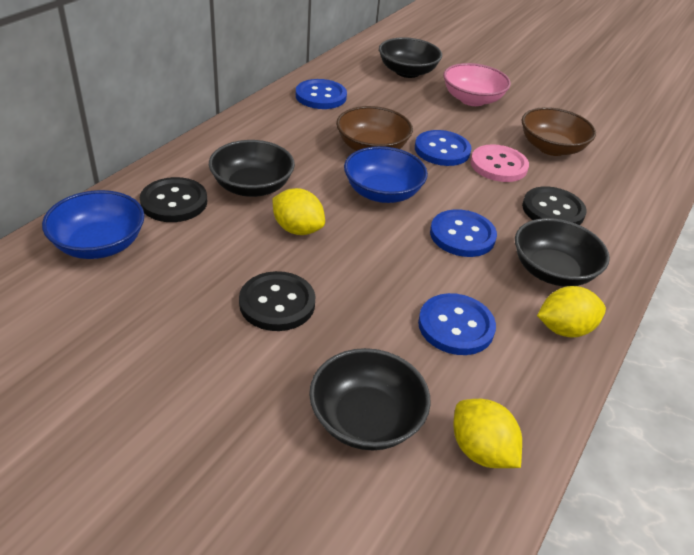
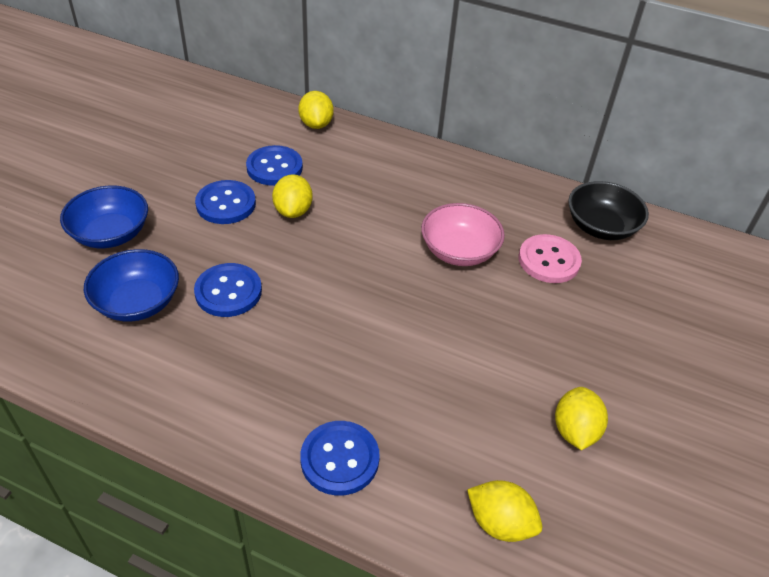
black bowl: [209,140,295,197] [309,348,431,450] [379,37,442,78] [515,218,610,287] = 4 -> [568,181,649,240] = 1
black button: [140,177,207,222] [239,271,315,331] [522,186,587,225] = 3 -> none = 0
brown bowl: [336,106,413,151] [522,107,596,156] = 2 -> none = 0
yellow lemon: [273,188,325,235] [453,399,522,468] [537,286,606,338] = 3 -> [272,174,313,218] [298,91,334,129] [467,480,542,542] [555,387,608,450] = 4

